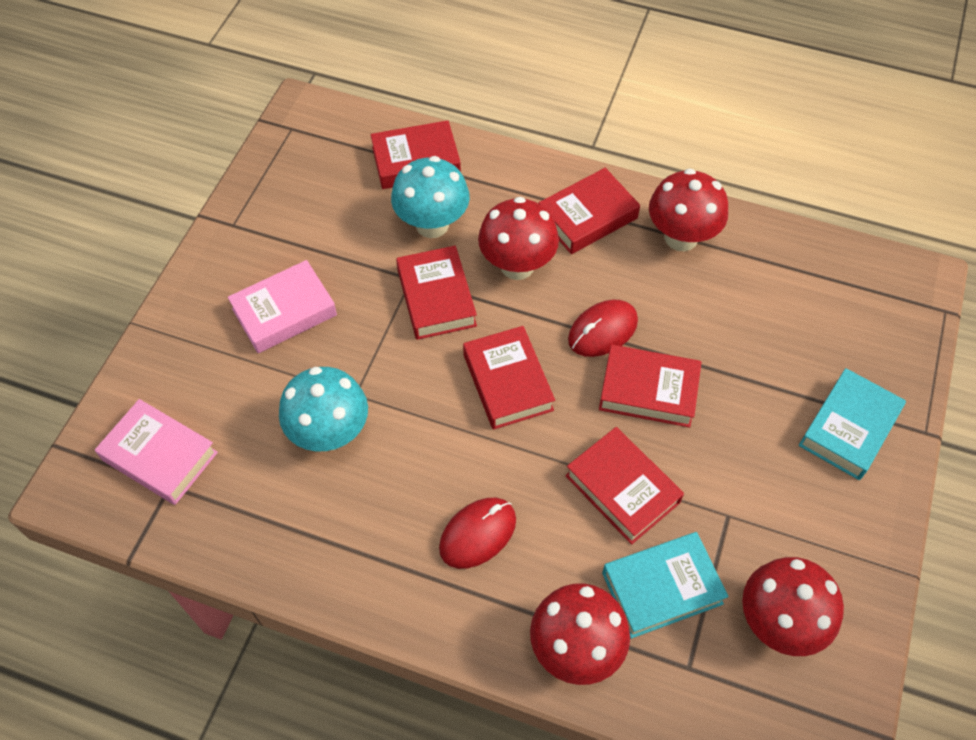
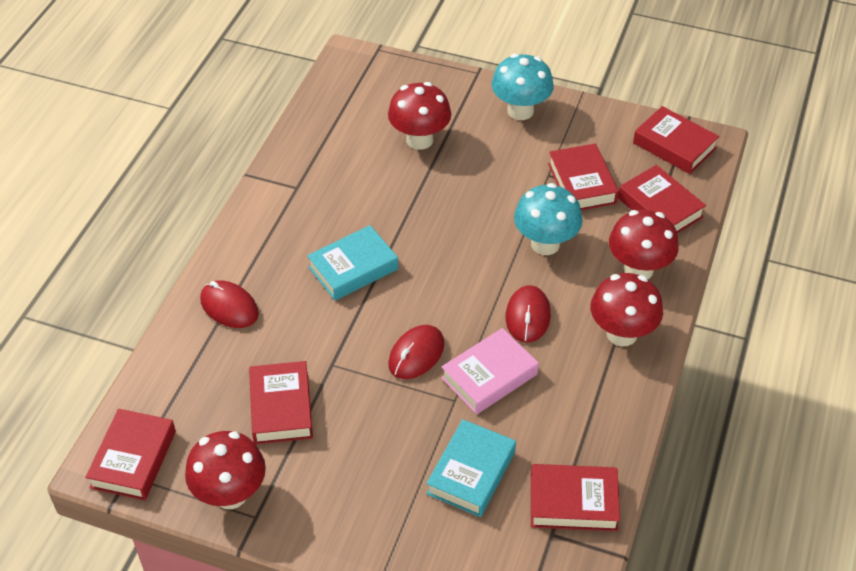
pink book: [95,399,218,505] [228,260,337,353] = 2 -> [441,328,539,414] = 1
red mouse: [439,498,516,569] [568,300,638,357] = 2 -> [200,281,259,328] [388,325,444,379] [506,285,551,343] = 3

